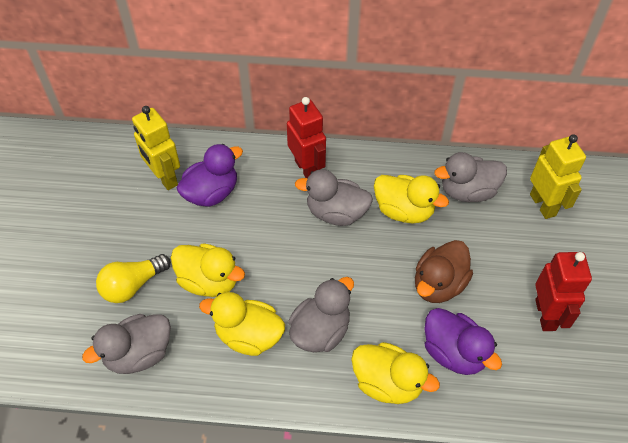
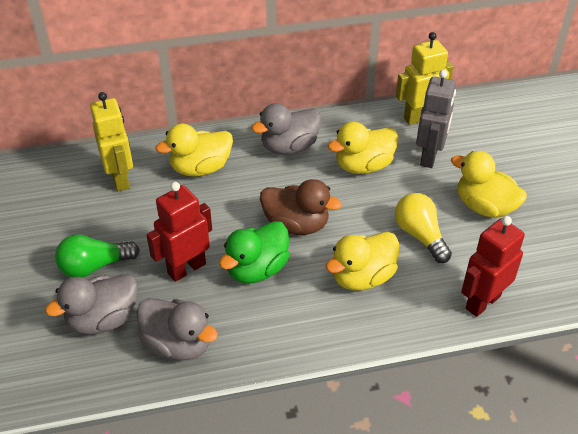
green duck: none = 0 -> [219,221,290,283] = 1
green light bulb: none = 0 -> [55,234,140,277] = 1
grey duck: [82,314,171,374] [288,277,354,352] [295,169,373,226] [434,152,507,202] = 4 -> [45,274,138,335] [136,298,218,361] [251,103,321,155] = 3
grey robot: none = 0 -> [416,70,456,168] = 1
purple duck: [176,144,243,207] [425,308,502,375] = 2 -> none = 0

